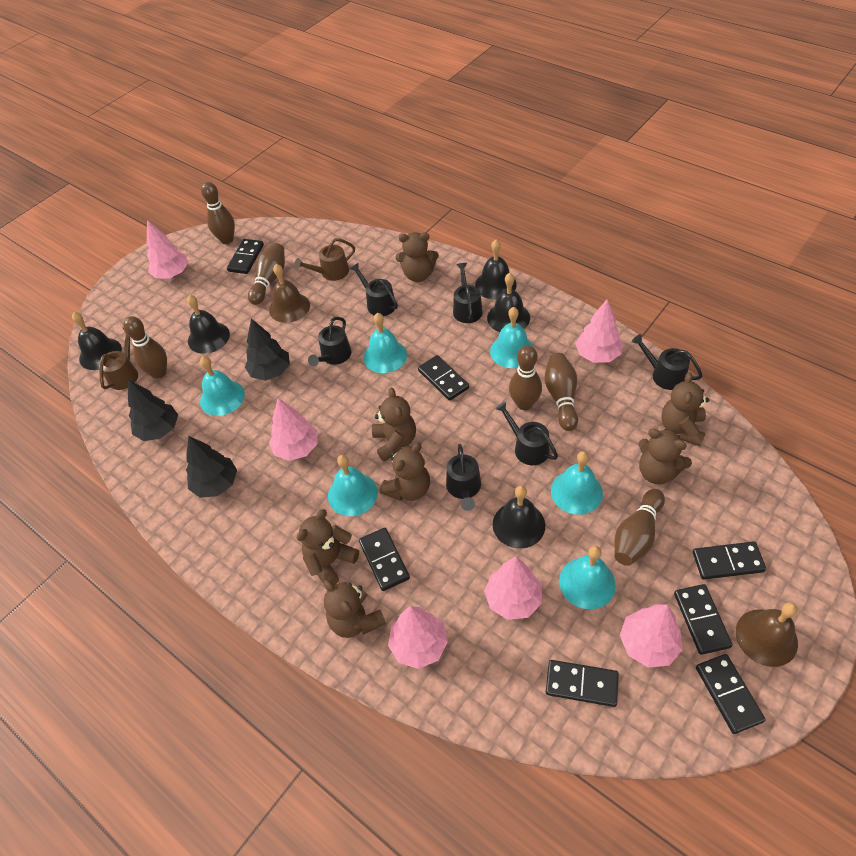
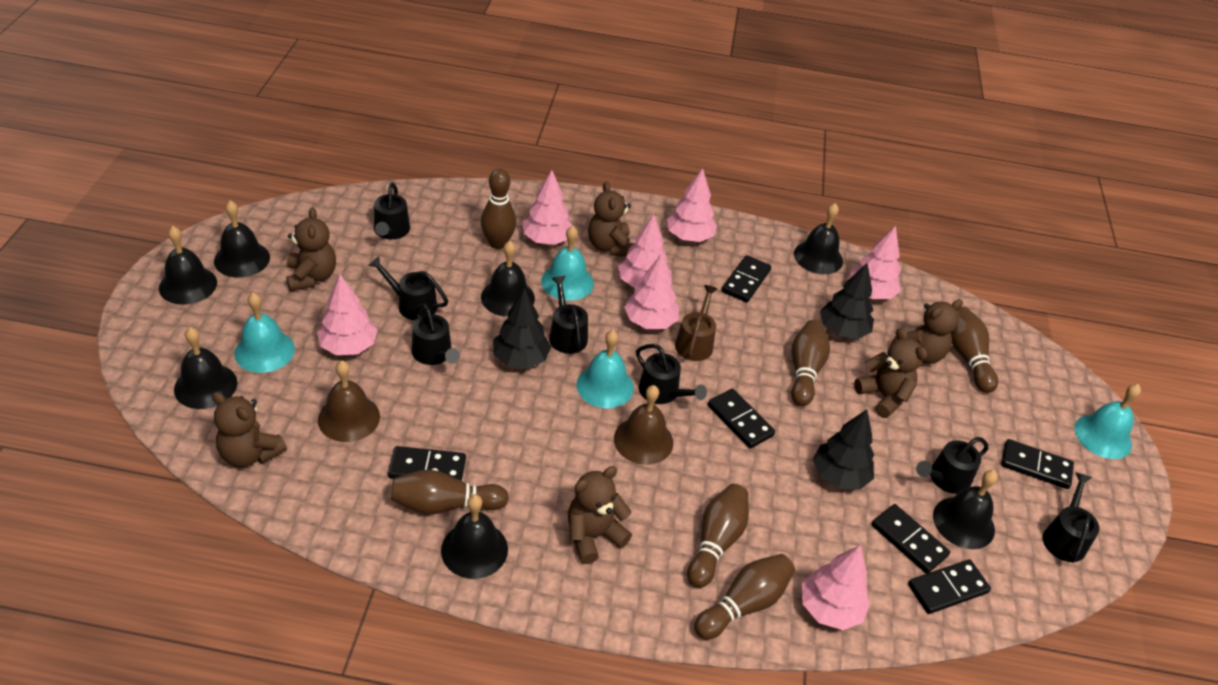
black bell: [72,312,122,370] [187,295,230,354] [475,240,517,300] [487,273,530,332] [493,485,545,549] = 5 -> [159,226,217,305] [174,327,237,409] [214,200,270,278] [441,494,508,579] [481,241,535,317] [794,203,843,274] [933,470,998,549] = 7
black domino: [227,239,264,274] [359,528,410,591] [418,355,469,401] [546,660,619,707] [674,584,732,655] [693,541,766,580] [696,654,766,734] = 7 -> [388,446,466,481] [708,389,775,449] [722,255,771,303] [872,504,950,574] [908,559,991,614] [1001,439,1074,489] = 6
black watering can: [308,317,351,366] [350,263,398,316] [446,444,481,511] [453,263,483,323] [495,402,558,465] [631,334,703,390] = 6 -> [368,256,448,321] [374,182,410,239] [412,303,460,365] [549,276,588,354] [636,344,707,404] [916,437,988,494] [1043,473,1100,563] = 7
brown teddy bear: [297,509,359,585] [324,580,386,638] [372,388,416,462] [380,442,430,501] [396,232,439,282] [639,429,692,484] [661,372,709,446] = 7 -> [212,392,287,467] [286,207,336,291] [568,466,632,564] [588,181,635,257] [854,328,927,418] [891,299,963,364] = 6
brown watering can: [99,328,138,390] [294,238,355,281] = 2 -> [675,285,718,361] = 1
pink tree: [146,220,188,279] [269,398,317,461] [388,606,448,669] [484,557,542,620] [575,299,622,363] [620,604,682,668] = 6 -> [317,274,378,355] [523,170,573,245] [618,214,672,288] [624,253,679,329] [667,168,717,242] [802,545,870,630] [849,226,901,299] = 7
turquoise bell: [200,356,245,416] [328,455,378,516] [363,313,407,373] [490,307,534,368] [551,451,603,515] [559,546,616,609] = 6 -> [234,293,295,373] [541,226,594,301] [577,330,634,408] [1074,384,1141,459] = 4

